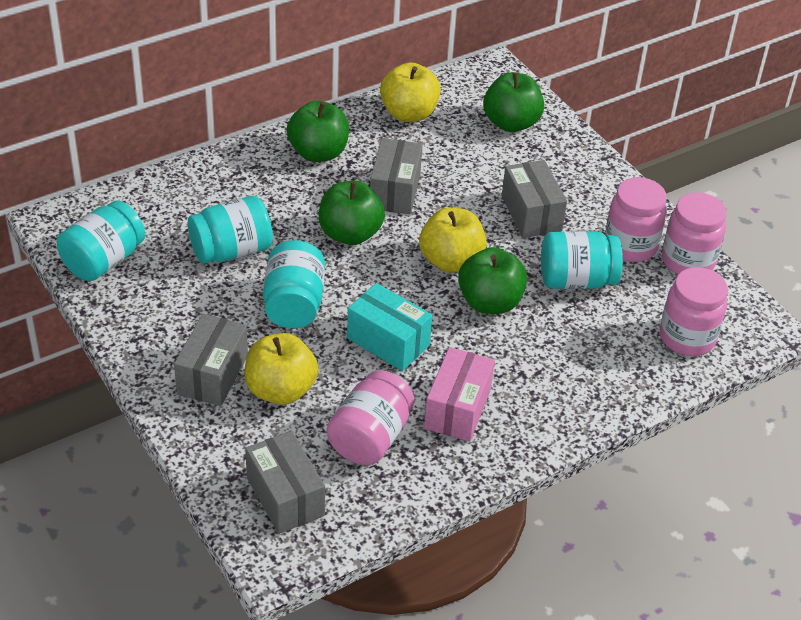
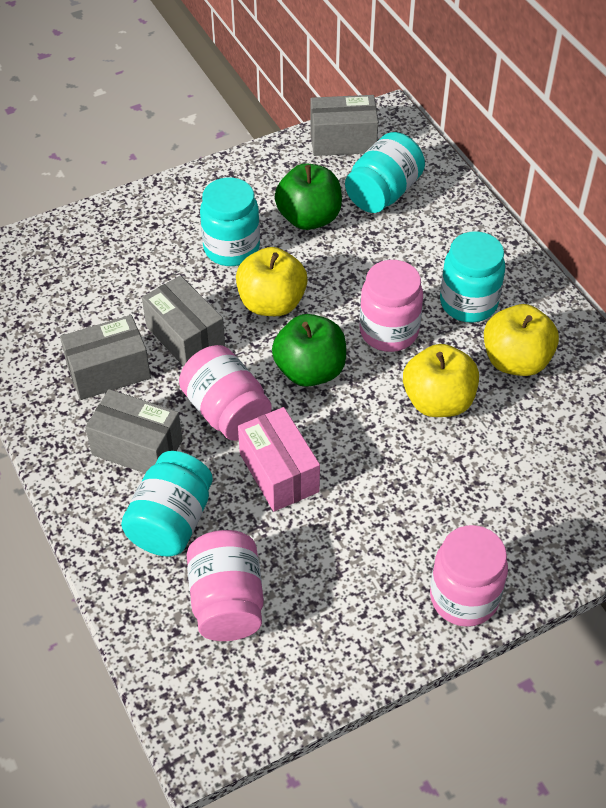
green apple: [287,101,349,162] [319,181,385,245] [458,247,527,314] [483,72,544,132] = 4 -> [272,314,346,387] [275,163,342,230] = 2
turquoise box: [347,283,433,371] = 1 -> none = 0

